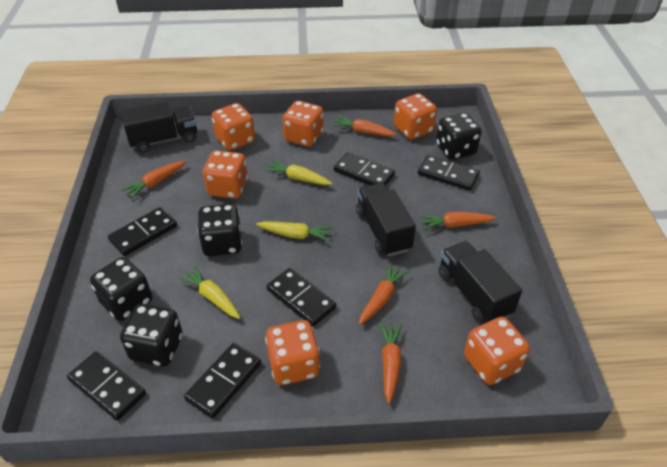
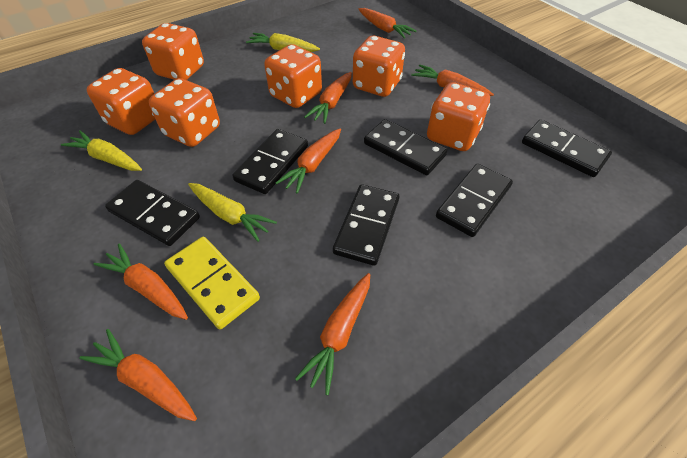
black dice: [90,257,152,321] [120,304,183,367] [197,204,242,256] [436,113,481,160] = 4 -> none = 0
black truck: [121,102,197,153] [356,183,416,257] [438,241,522,323] = 3 -> none = 0
orange carrot: [121,160,186,199] [332,116,397,136] [359,263,409,325] [379,322,402,404] [419,212,496,230] = 5 -> [79,329,197,421] [94,243,188,320] [276,129,341,194] [295,273,370,395] [304,72,352,124] [359,8,416,39] [411,64,494,96] = 7
yellow domino: none = 0 -> [164,237,260,329] = 1

